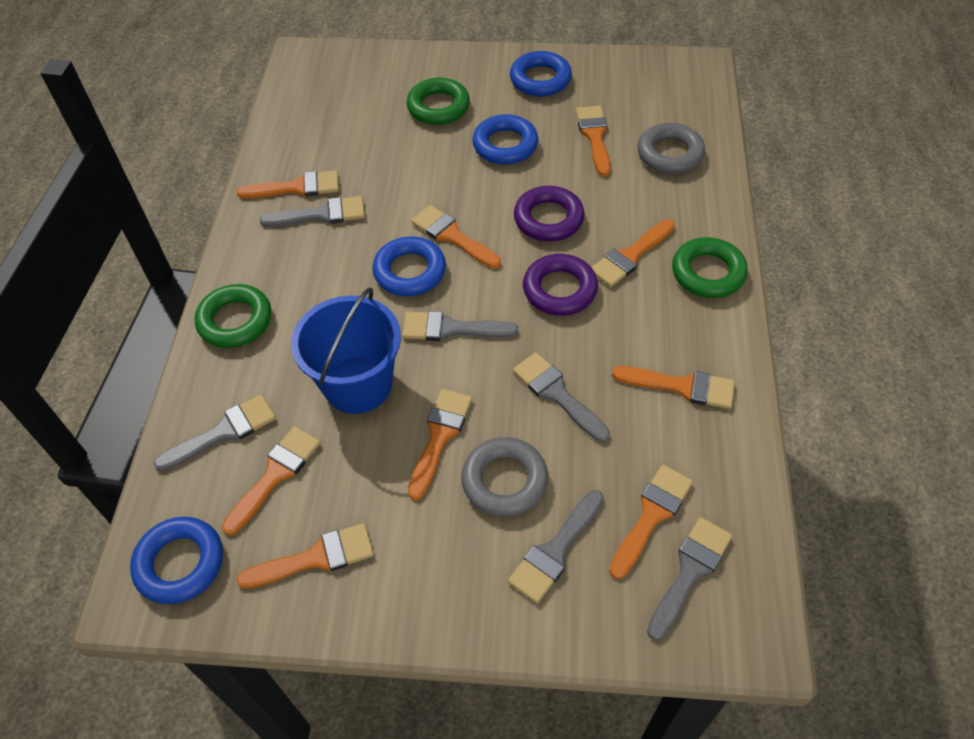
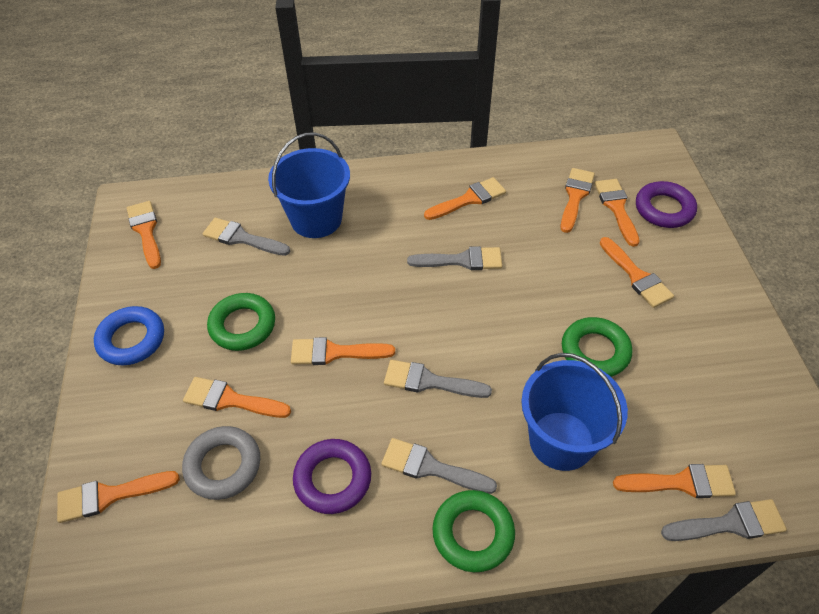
blue bucket: [291,288,401,414] = 1 -> [268,132,350,238] [521,353,628,471] = 2
blue ring: [130,517,223,604] [373,236,446,296] [472,114,538,164] [510,51,572,97] = 4 -> [94,306,164,365] = 1
grey brush: [154,395,276,471] [260,196,365,227] [402,311,518,341] [508,490,604,603] [513,352,610,442] [647,517,732,640] = 6 -> [203,218,290,256] [381,438,497,494] [384,360,492,398] [407,246,502,270] [661,499,787,541] = 5
grey ring: [461,437,548,517] [638,123,705,174] = 2 -> [182,426,260,500] = 1

